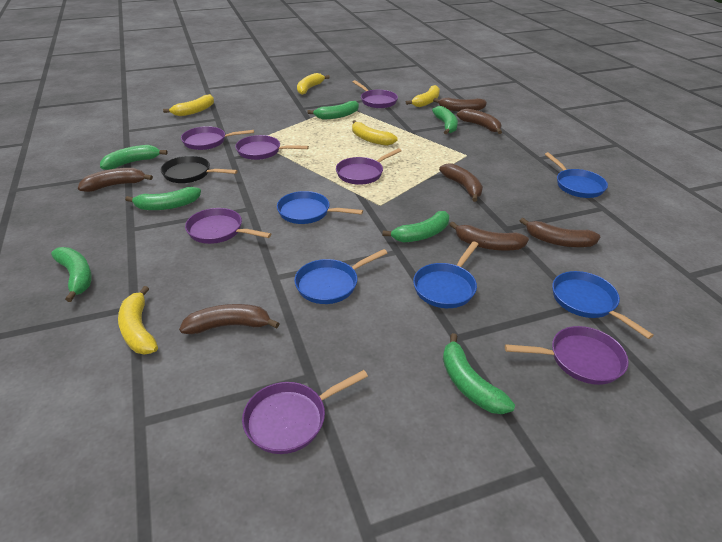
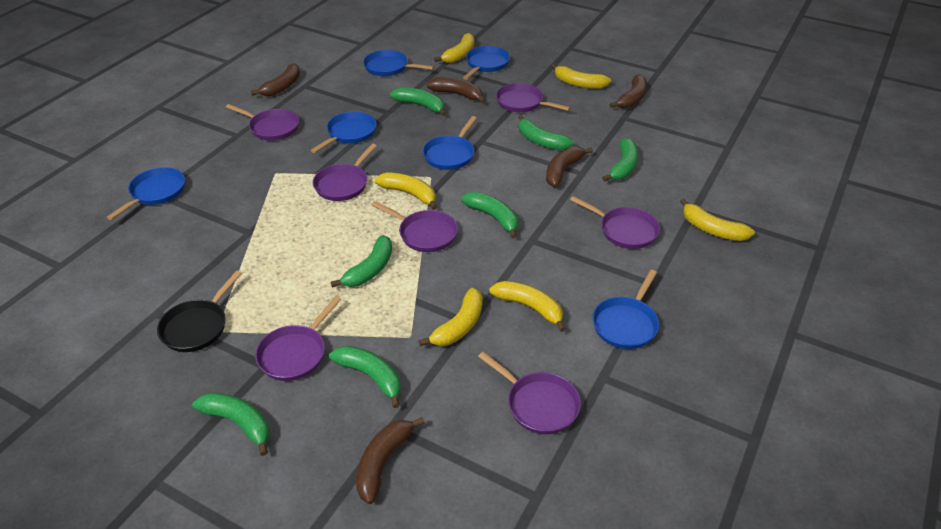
blue pan: [277,191,363,224] [294,249,387,304] [413,241,479,308] [545,152,608,198] [552,271,654,339] = 5 -> [106,167,185,220] [311,111,377,153] [363,50,434,76] [422,116,477,170] [463,46,510,80] [592,270,659,349] = 6
brown banana: [78,168,153,192] [179,304,280,334] [433,98,487,112] [439,163,483,202] [449,221,529,251] [457,109,502,134] [520,218,601,247] = 7 -> [251,63,300,96] [356,417,425,504] [426,77,485,103] [546,146,593,187] [609,74,647,109] = 5
yellow banana: [118,286,158,354] [163,94,214,116] [297,73,330,95] [352,120,397,146] [406,85,440,107] = 5 -> [375,172,437,210] [419,288,483,346] [434,33,474,63] [489,281,566,332] [551,64,611,89] [680,198,755,241] = 6

